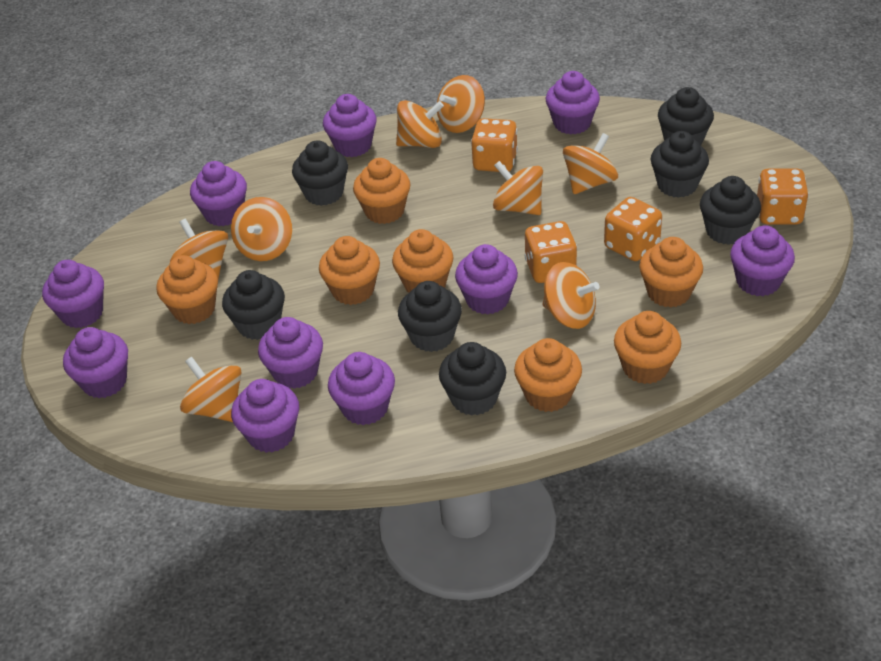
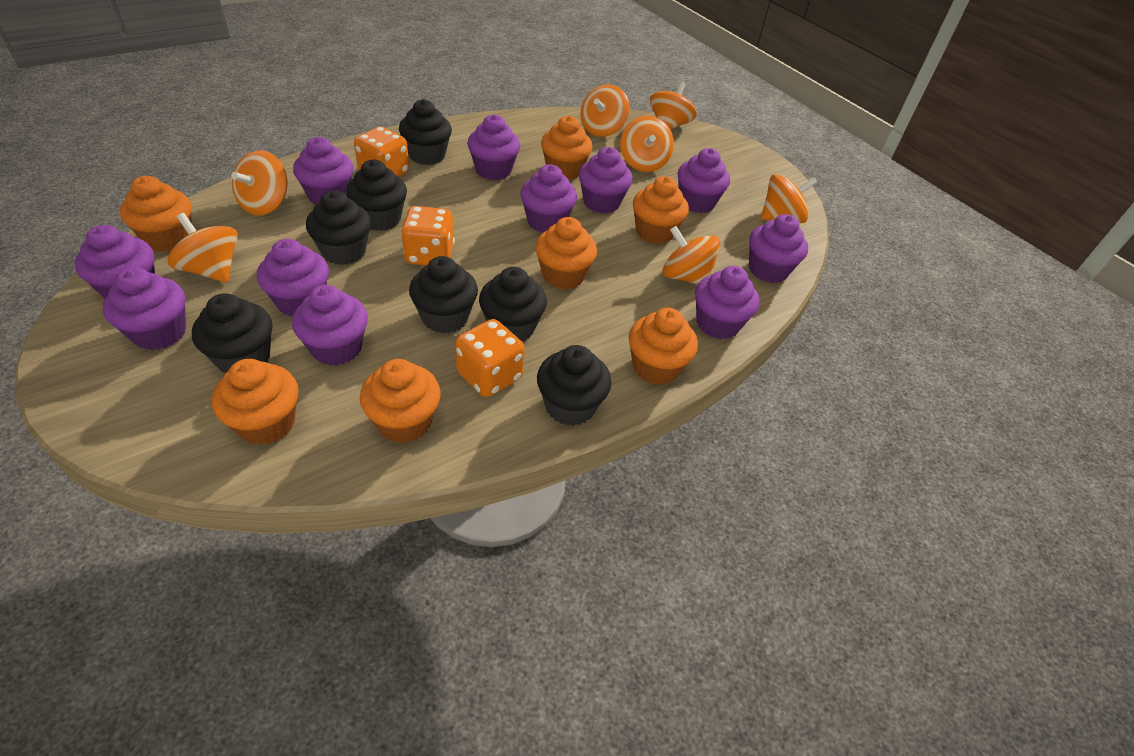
orange dice: [471,118,518,172] [524,221,577,283] [604,197,662,261] [757,168,809,225] = 4 -> [354,126,409,177] [401,206,455,265] [455,319,525,397] = 3
orange spinning top: [170,218,228,279] [180,357,241,422] [231,197,292,261] [396,100,444,148] [437,75,485,133] [493,161,543,215] [543,262,599,329] [563,133,618,194] = 8 -> [167,213,238,283] [231,150,287,215] [580,84,629,137] [620,116,674,172] [650,82,697,130] [662,226,721,284] [761,174,817,223] = 7
purple cupcake: [42,260,104,328] [63,327,128,398] [190,161,247,226] [231,379,299,453] [258,317,323,389] [323,94,377,157] [328,352,395,425] [455,244,518,315] [546,71,600,135] [730,225,795,296] = 10 -> [75,225,155,298] [103,267,186,350] [257,239,329,316] [292,285,368,366] [293,137,353,205] [467,114,520,180] [520,165,577,233] [579,147,633,214] [678,148,730,213] [695,266,760,339] [749,214,808,283] = 11

